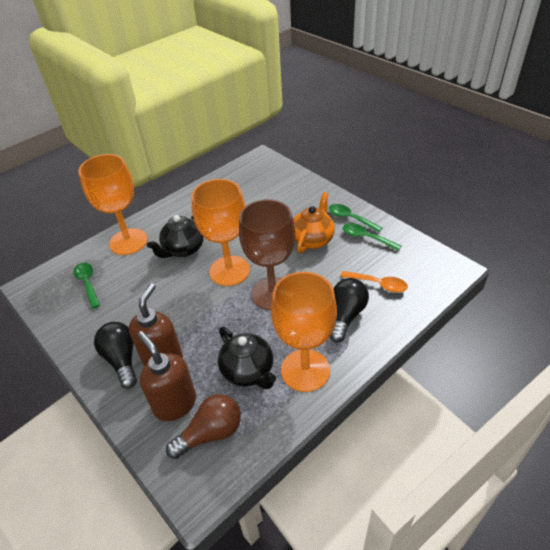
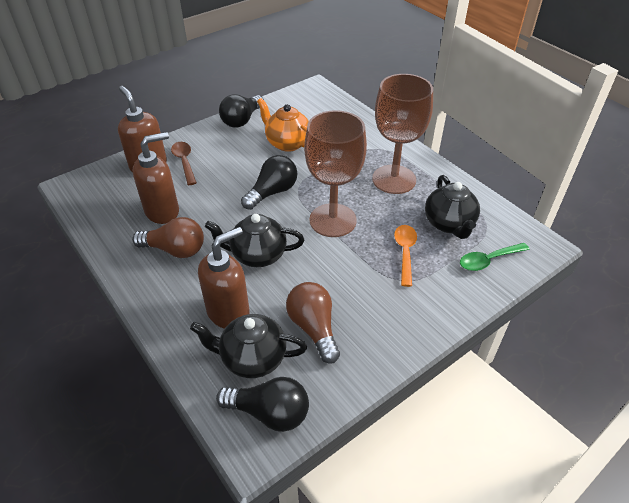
black light bulb: [94,322,137,389] [330,278,369,343] = 2 -> [216,377,309,432] [219,94,264,128] [241,155,297,210] = 3
black teapot: [147,215,204,258] [218,327,276,389] = 2 -> [190,314,307,378] [205,214,304,267] [425,175,480,239] = 3
brown goblet: [239,199,295,310] = 1 -> [304,110,367,237] [372,74,433,194] = 2
brown light bulb: [166,394,241,459] = 1 -> [132,217,204,258] [286,282,340,364] = 2
brown soap dispenser: [129,283,183,366] [137,331,196,421] = 2 -> [118,86,167,172] [133,132,179,224] [198,227,250,329] = 3
brown spoon: none = 0 -> [171,142,197,185] = 1
green spoon: [74,262,100,309] [329,204,382,232] [343,223,401,251] = 3 -> [460,243,530,271] = 1
orange goblet: [78,154,148,255] [191,179,250,286] [271,272,337,392] = 3 -> none = 0

